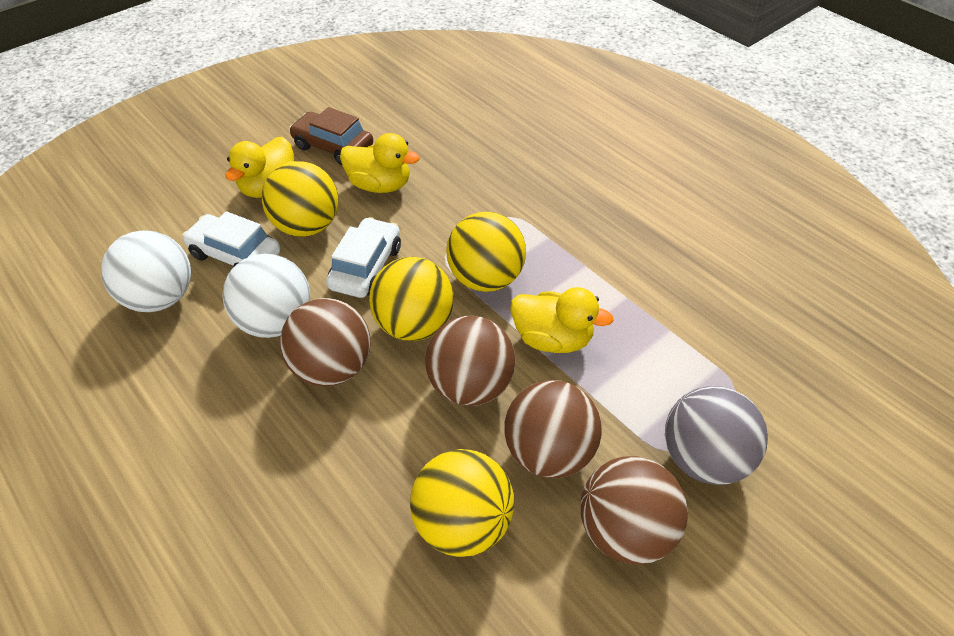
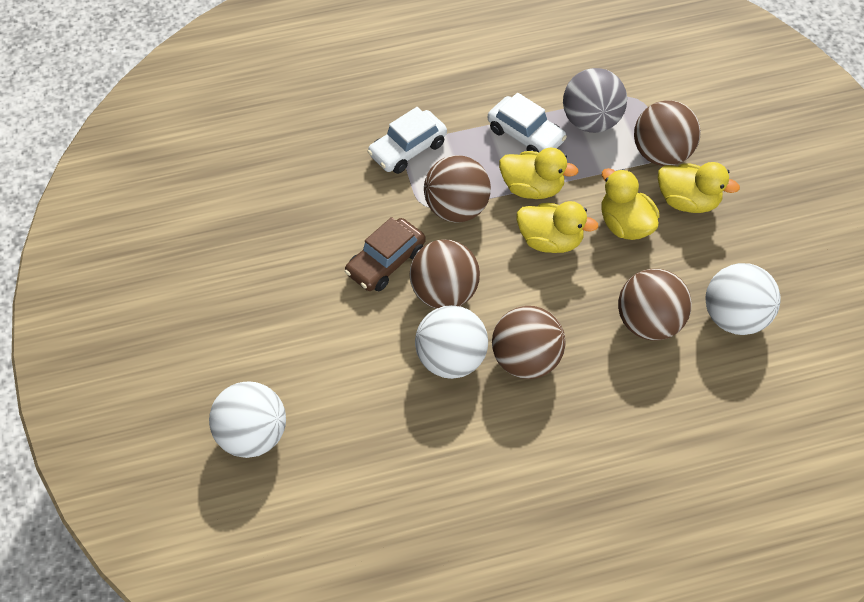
brown ball: [280,298,371,387] [425,316,515,406] [504,380,602,478] [580,456,688,565] = 4 -> [410,239,480,309] [424,155,491,223] [492,306,566,379] [618,269,692,340] [634,100,701,166] = 5
white ball: [101,230,191,312] [222,254,310,338] = 2 -> [209,381,286,458] [415,305,488,379] [706,263,781,335] = 3
yellow ball: [262,161,338,237] [369,257,454,341] [410,449,514,557] [446,212,526,292] = 4 -> none = 0
yellow duck: [225,137,294,198] [340,133,420,193] [510,287,613,353] = 3 -> [499,148,578,199] [516,201,599,253] [601,168,660,240] [658,162,740,213] = 4

